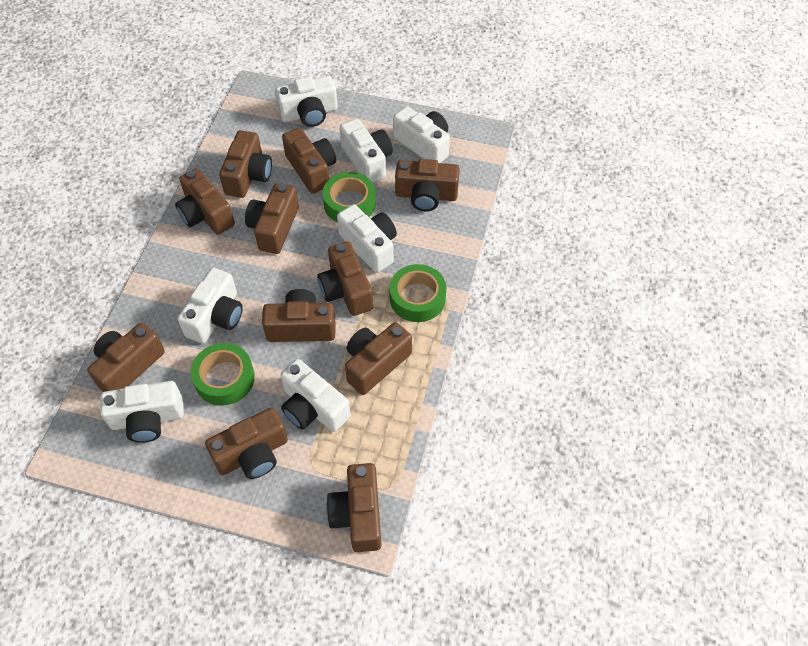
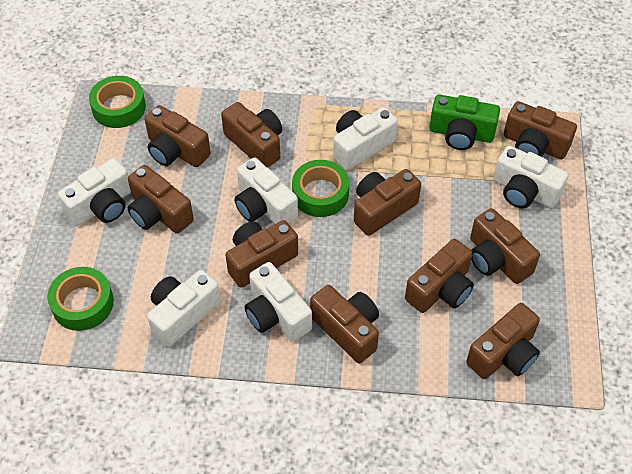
brown camera: [87,323,164,392] [175,168,235,235] [205,408,288,479] [219,130,272,198] [245,183,299,254] [262,289,336,342] [282,128,336,194] [317,241,373,316] [326,463,381,552] [345,322,412,395] [395,159,460,211] = 11 -> [128,165,194,234] [145,105,211,167] [221,102,282,168] [226,220,298,288] [310,285,379,363] [354,169,421,236] [405,239,474,313] [466,303,540,379] [470,208,540,284] [504,101,577,159] = 10
green camera: none = 0 -> [429,95,500,150] = 1
white camera: [100,381,184,443] [177,268,243,344] [275,75,338,127] [280,359,351,432] [337,204,397,273] [339,118,393,183] [393,106,450,163] = 7 -> [58,158,131,226] [147,270,221,347] [234,157,298,224] [245,262,312,341] [333,107,398,170] [493,145,569,208] = 6

